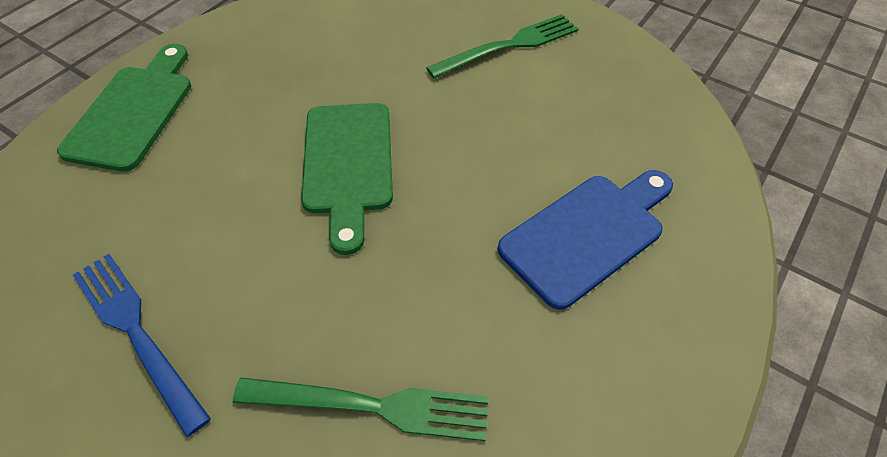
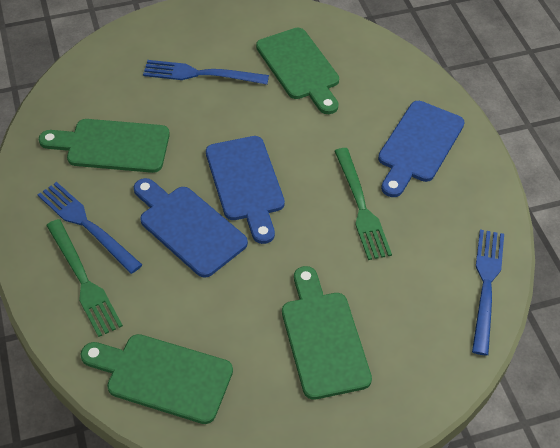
blue cutting board: [498,170,673,310] = 1 -> [134,178,248,278] [206,136,285,244] [378,101,465,197] = 3
blue fork: [73,254,211,437] = 1 -> [38,182,142,274] [143,60,269,85] [472,229,504,356] = 3
green cutting board: [57,44,191,172] [301,103,393,255] = 2 -> [39,119,170,173] [80,334,233,424] [256,27,339,114] [282,266,372,400] = 4

